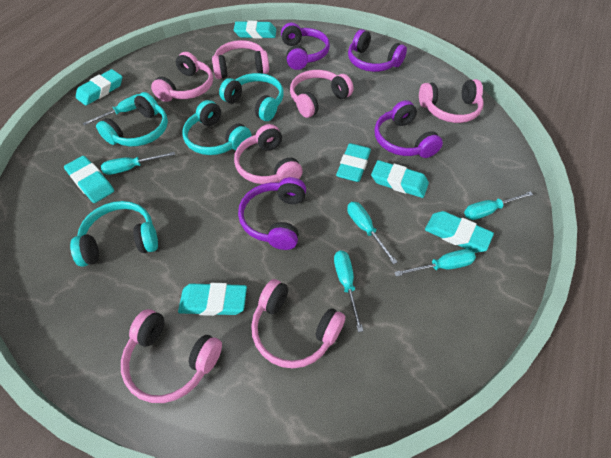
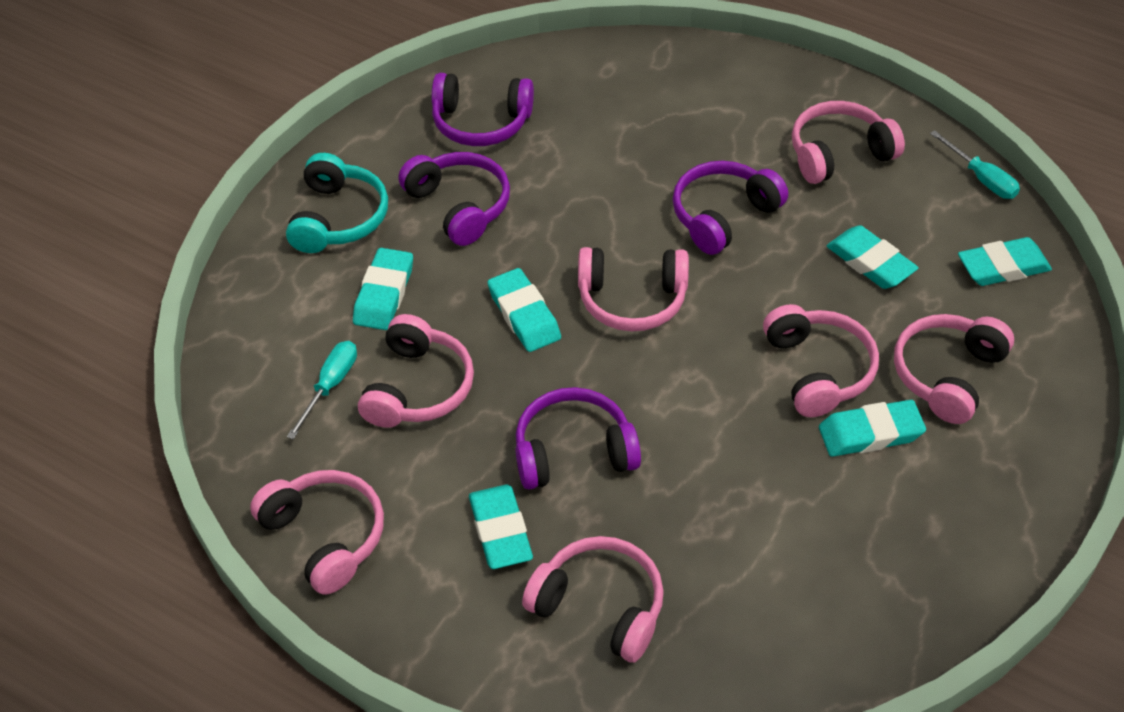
turquoise eraser: [64,156,114,203] [75,69,122,106] [178,283,247,316] [234,21,276,39] [336,143,371,182] [371,160,429,198] [425,211,494,253] = 7 -> [353,248,413,330] [469,485,533,569] [488,268,561,352] [819,400,926,457] [827,225,919,289] [958,237,1052,286] = 6
turquoise headphones: [70,201,158,267] [96,92,168,147] [182,100,252,155] [219,73,284,121] = 4 -> [286,153,388,253] = 1
turquoise screwdriver: [83,94,139,126] [101,152,175,175] [334,251,363,332] [347,202,397,265] [394,249,476,277] [464,191,533,220] = 6 -> [287,341,357,439] [930,130,1020,199] = 2

